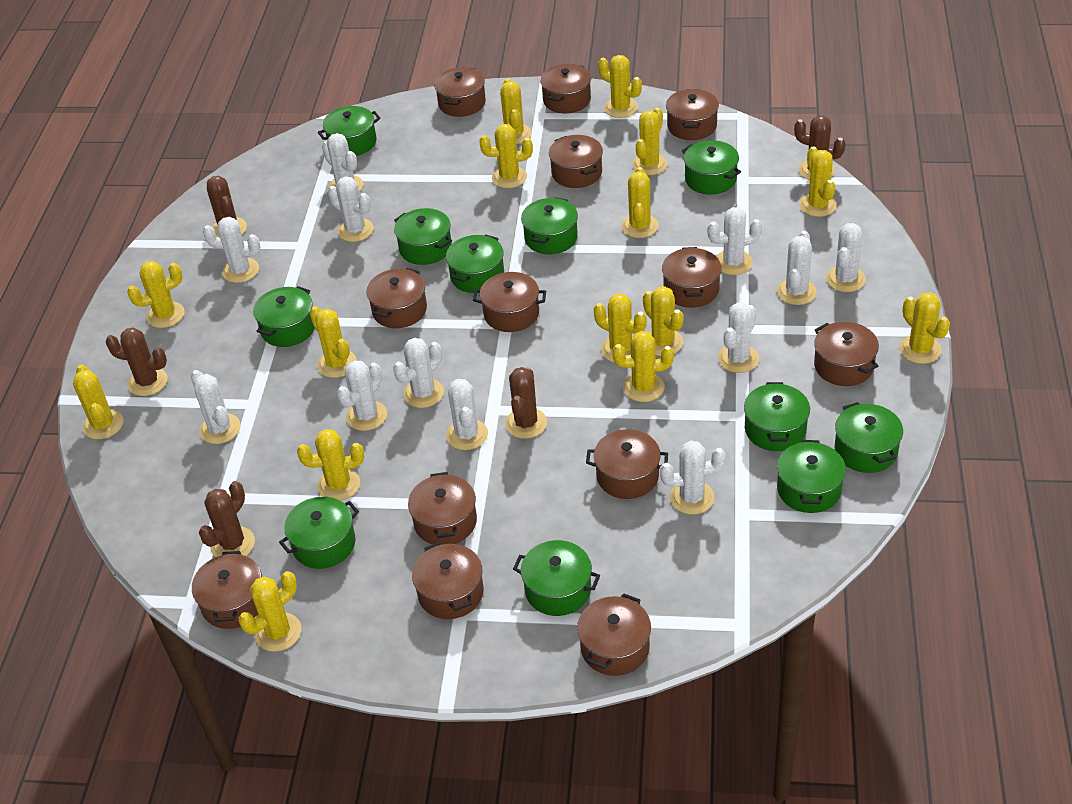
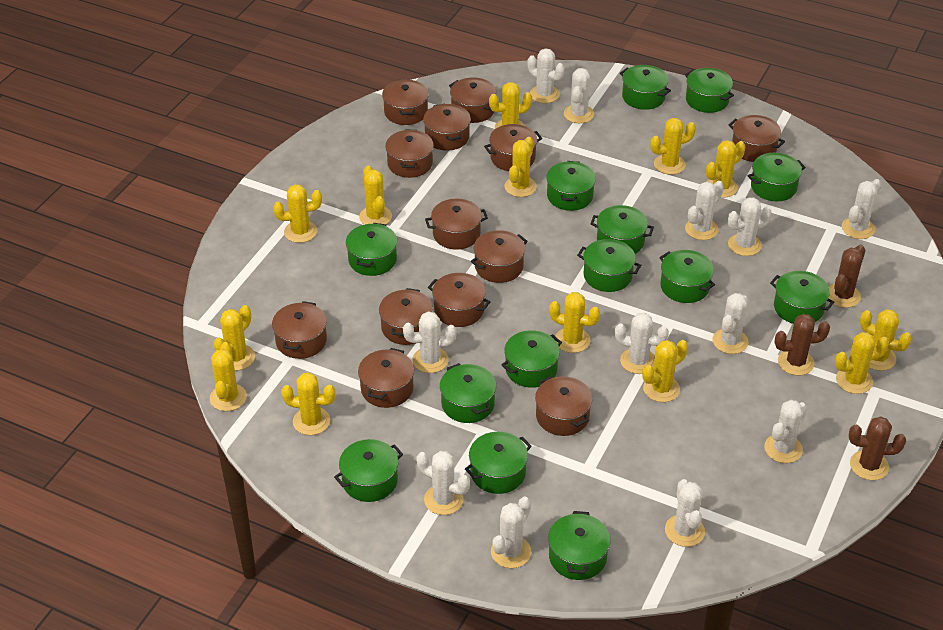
brown cactus: [105,327,168,396] [199,481,255,557] [207,176,247,237] [505,367,547,439] [794,116,846,180] = 5 -> [775,314,830,375] [829,245,865,308] [849,416,906,480] = 3
green pot: [253,286,315,347] [279,497,359,569] [318,106,381,156] [394,208,452,265] [446,235,504,293] [513,540,600,616] [521,197,578,254] [682,140,741,195] [744,382,810,451] [777,440,846,513] [835,402,903,473] = 11 -> [334,439,403,502] [346,223,397,276] [440,363,496,423] [465,432,532,494] [502,330,562,388] [546,161,596,211] [548,511,610,580] [577,239,641,292] [591,205,654,254] [620,65,671,110] [659,250,715,303] [685,68,734,113] [748,153,806,201] [770,271,834,324] = 14
yellow cactus: [73,364,124,439] [127,261,185,328] [239,571,301,652] [297,429,364,501] [310,306,357,378] [479,124,533,188] [500,78,532,144] [594,293,647,363] [598,55,642,118] [612,331,674,402] [621,167,659,238] [632,108,668,175] [643,286,684,356] [799,146,837,217] [899,292,950,364] = 15 -> [210,342,247,411] [214,305,255,371] [273,184,322,243] [281,372,336,435] [359,166,392,225] [489,82,532,129] [505,137,537,197] [549,292,600,353] [642,340,688,402] [650,118,696,175] [706,140,745,198] [835,332,889,394] [860,309,912,371] = 13

